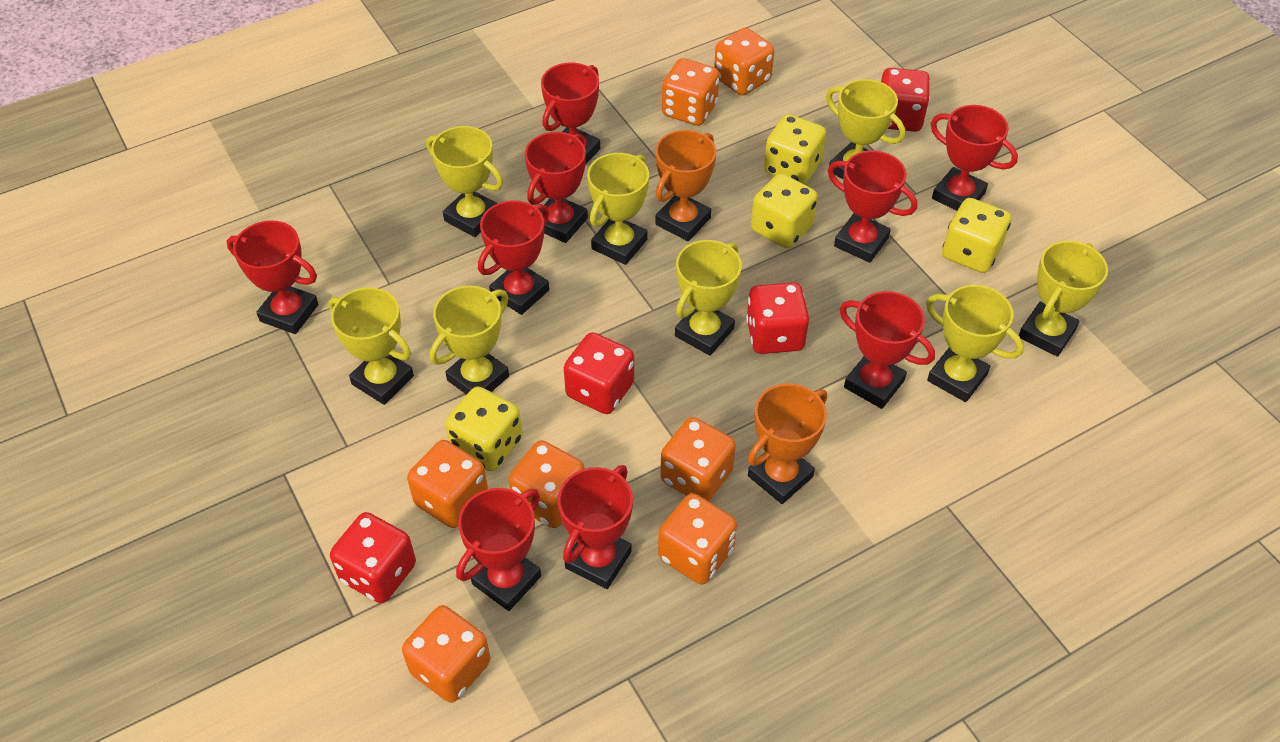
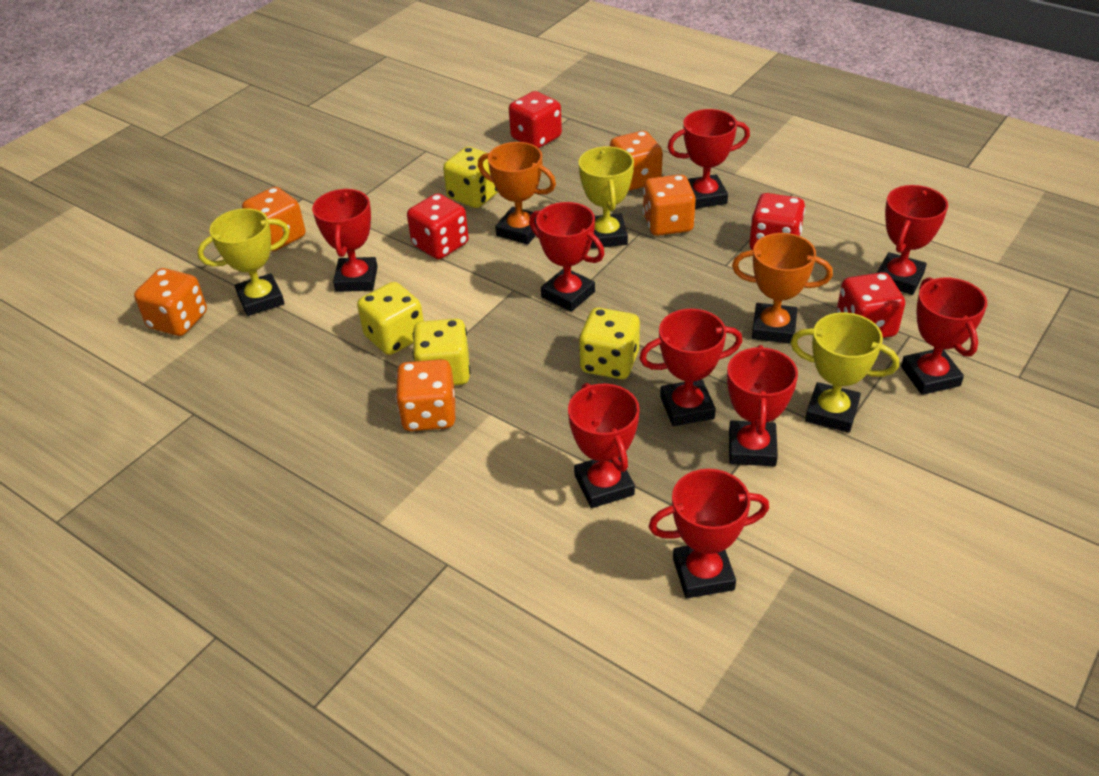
orange dice: [402,605,490,703] [407,440,488,528] [508,440,585,528] [658,493,737,584] [661,417,736,501] [662,58,719,126] [714,28,774,96] = 7 -> [134,268,207,336] [242,187,305,251] [396,359,455,431] [610,131,663,191] [643,174,696,236] = 5
yellow trophy: [328,287,414,405] [426,126,503,237] [430,285,509,395] [587,153,649,265] [675,240,742,356] [826,79,905,179] [926,285,1024,402] [1019,241,1108,357] = 8 -> [197,208,290,316] [579,146,634,249] [790,312,899,433] = 3

